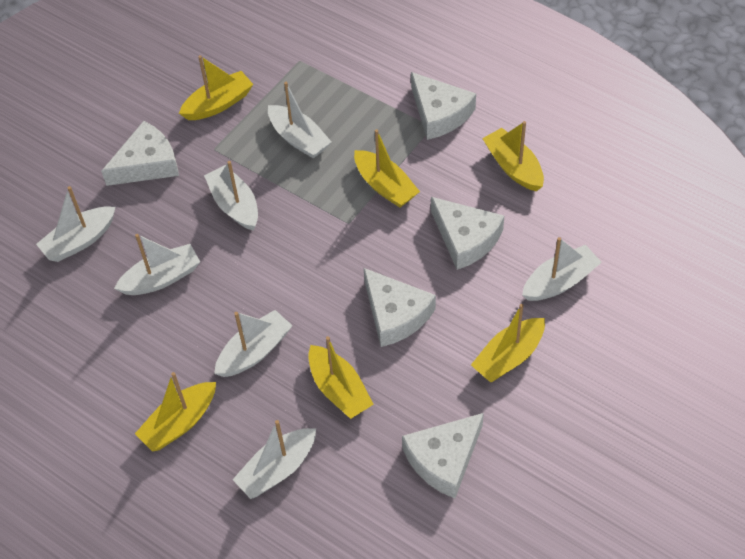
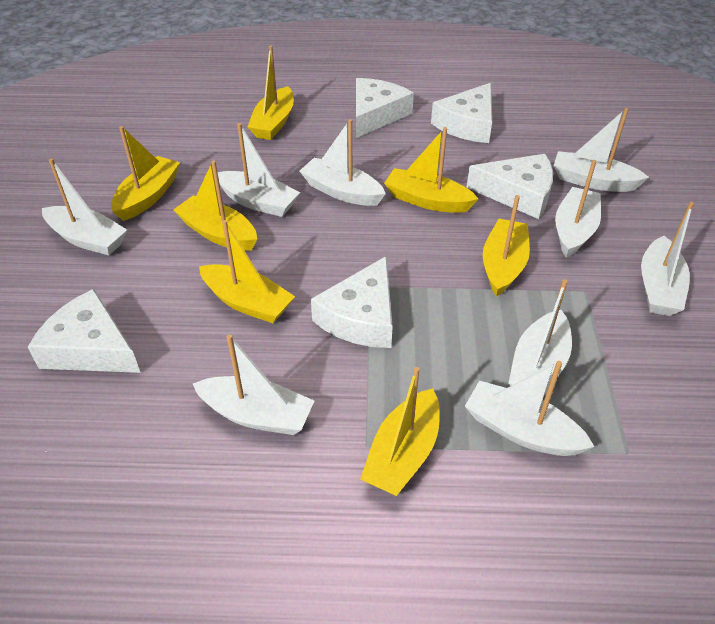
white boat: [36,186,116,262] [114,234,200,295] [204,161,258,230] [214,310,293,377] [233,420,316,499] [268,82,332,158] [522,237,602,301] = 7 -> [42,159,127,256] [193,335,314,435] [218,123,300,217] [300,119,386,206] [465,361,595,456] [508,279,572,395] [554,108,649,192] [555,160,601,258] [641,202,694,316] = 9
yellow boat: [135,372,216,452] [179,55,253,120] [308,336,374,419] [354,129,420,208] [471,304,545,382] [482,121,544,191] = 6 -> [111,126,180,221] [174,160,257,251] [199,220,295,323] [248,46,294,140] [360,367,440,496] [384,127,478,213] [483,195,530,297] = 7

